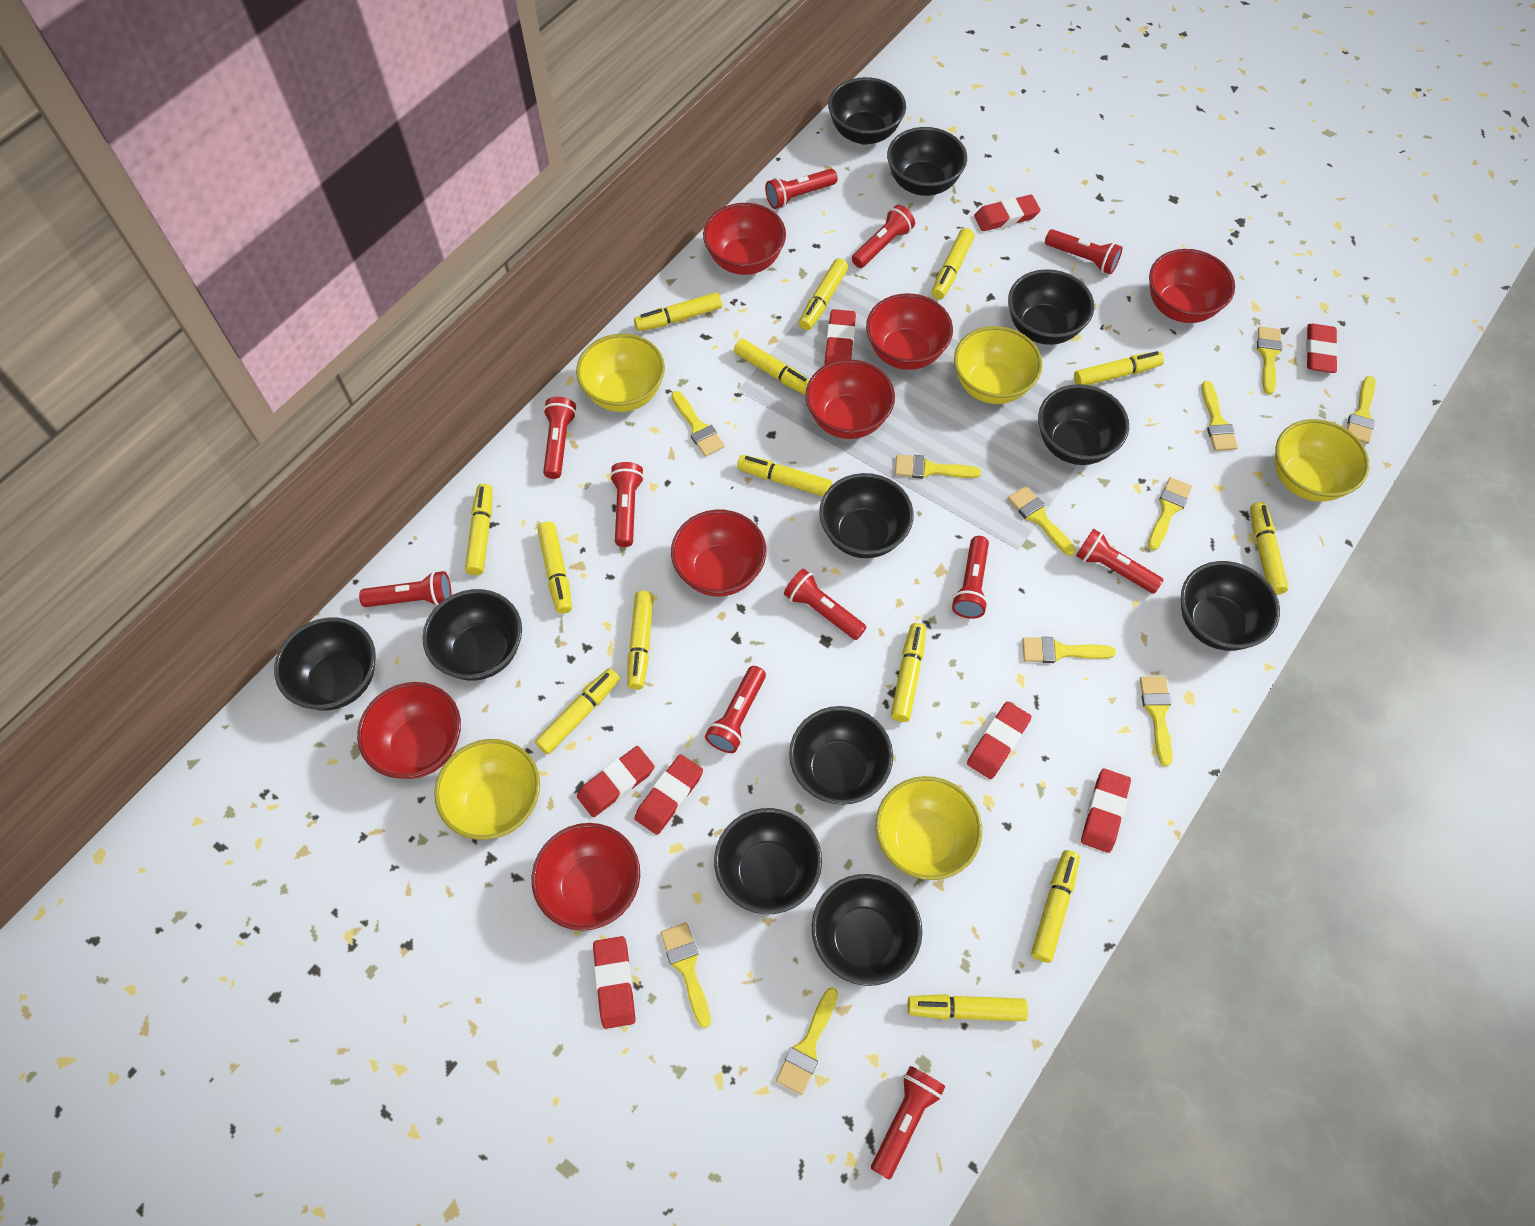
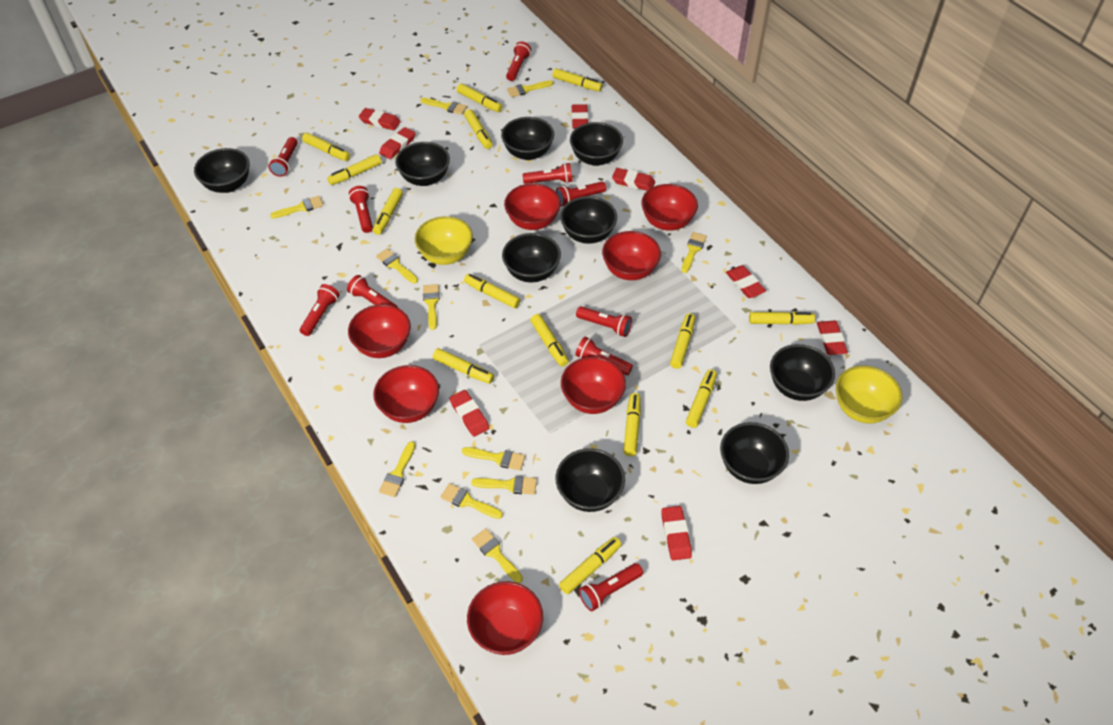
black bowl: [274,618,376,710] [422,589,522,681] [714,808,822,914] [789,706,893,805] [812,874,923,986] [819,473,914,558] [828,77,906,145] [887,127,967,196] [1008,269,1094,345] [1038,384,1129,465] [1181,561,1280,651] = 11 -> [194,148,250,193] [395,142,450,186] [501,117,554,160] [502,233,561,282] [555,448,625,512] [560,196,617,244] [570,122,623,166] [720,422,789,484] [770,344,835,401] = 9
red flashlight: [359,571,451,607] [543,397,577,479] [610,462,644,547] [705,666,766,753] [765,169,838,209] [784,569,866,640] [852,205,915,268] [871,1066,946,1180] [952,536,989,619] [1045,229,1123,274] [1076,529,1163,594] = 11 -> [269,137,298,177] [300,284,340,336] [347,275,398,308] [349,186,373,233] [506,41,531,81] [522,163,572,184] [556,182,606,206] [575,337,633,375] [576,306,632,337] [579,563,643,611] = 10
yellow bowl: [434,739,540,840] [576,334,665,412] [875,776,982,880] [954,326,1042,404] [1275,419,1369,502] = 5 -> [415,216,473,265] [836,365,902,424] = 2

